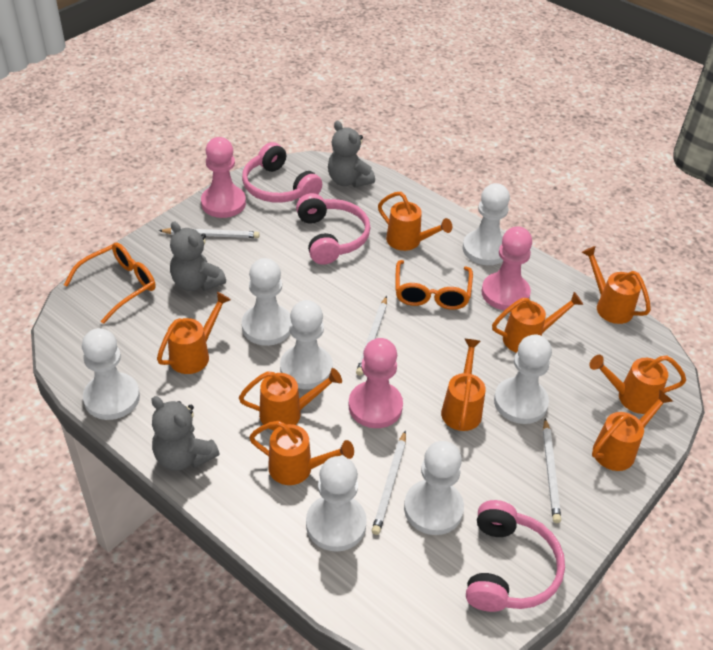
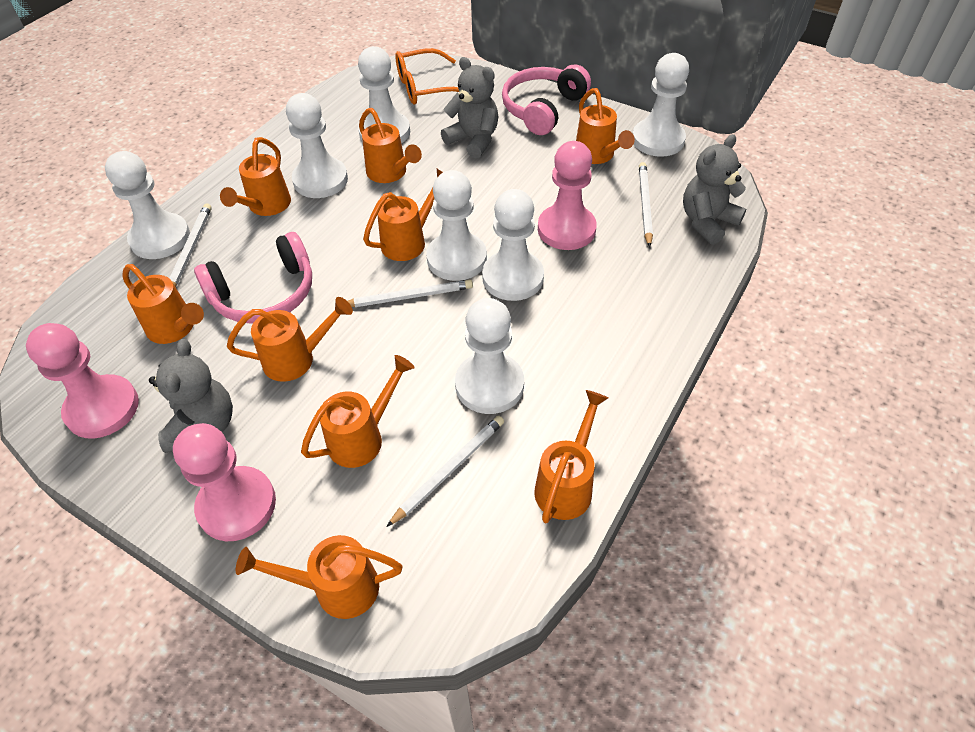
orange glasses: [64,242,156,324] [395,260,473,310] = 2 -> [395,48,459,105] = 1
pink headphones: [242,142,322,203] [296,193,371,265] [466,500,565,612] = 3 -> [194,232,312,324] [502,64,591,135] = 2

